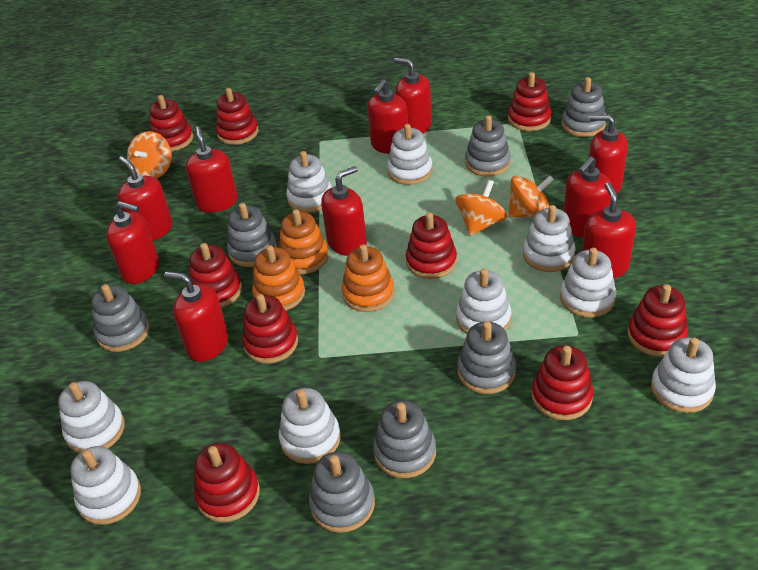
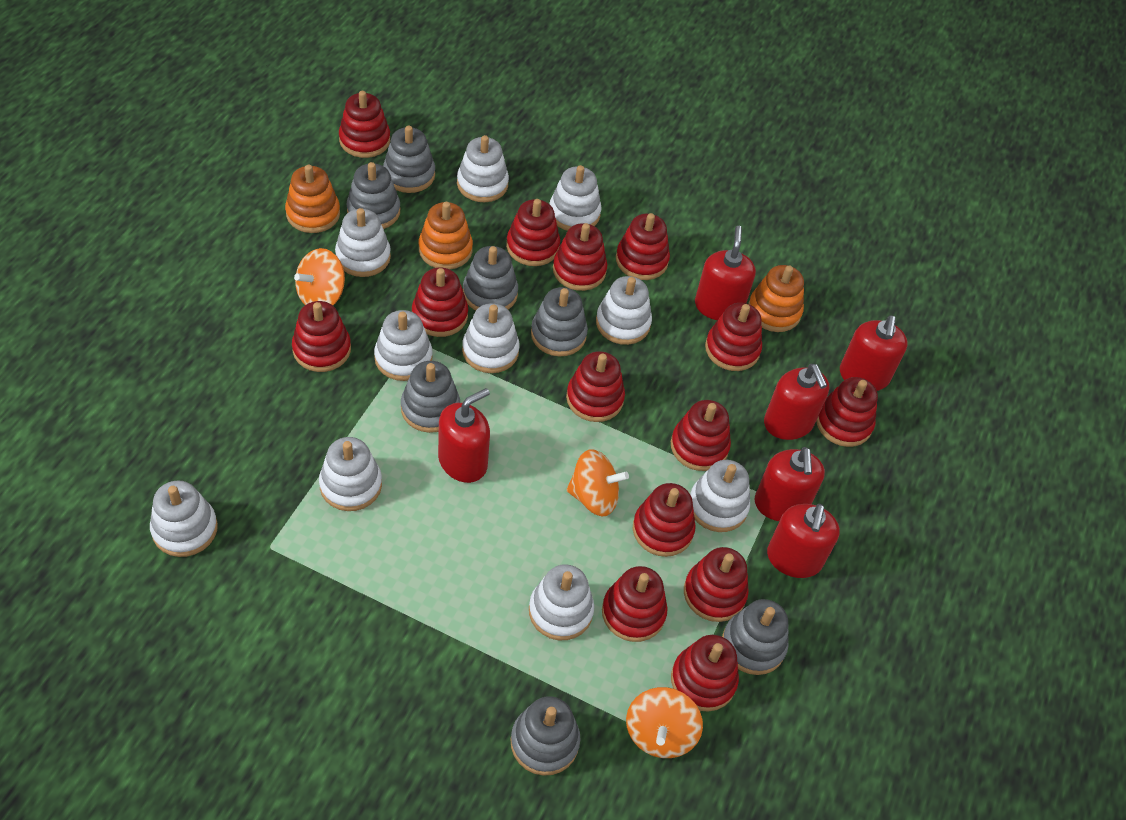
red soap dispenser: [106,201,159,284] [118,156,173,241] [164,272,229,362] [186,126,238,213] [321,166,367,256] [367,79,408,154] [394,58,432,134] [564,156,613,238] [582,182,636,278] [589,115,628,194] = 10 -> [438,388,490,483] [695,226,756,320] [755,447,825,521] [764,364,829,440] [767,504,840,578] [840,315,908,391] = 6
red stacking toy: [149,95,193,151] [189,243,242,308] [194,443,260,522] [216,88,259,145] [242,294,298,364] [406,212,457,279] [508,72,552,131] [532,345,593,420] [628,284,688,357] = 9 -> [292,301,351,372] [339,91,390,158] [412,268,468,337] [506,199,560,266] [553,223,607,291] [566,351,625,422] [602,566,668,642] [616,213,670,280] [633,483,696,557] [671,400,731,471] [671,635,739,712] [684,547,749,622] [705,303,762,371] [816,377,878,447] = 14
white stacking toy: [58,381,125,453] [70,446,141,525] [279,388,341,464] [286,151,332,213] [387,124,433,185] [456,269,511,334] [523,205,575,272] [560,248,616,318] [651,337,716,413] = 9 -> [150,481,218,557] [319,437,382,511] [335,208,391,277] [374,310,433,381] [457,135,509,202] [462,303,520,373] [529,564,594,640] [549,165,602,231] [596,276,652,345] [690,460,750,532] = 10

